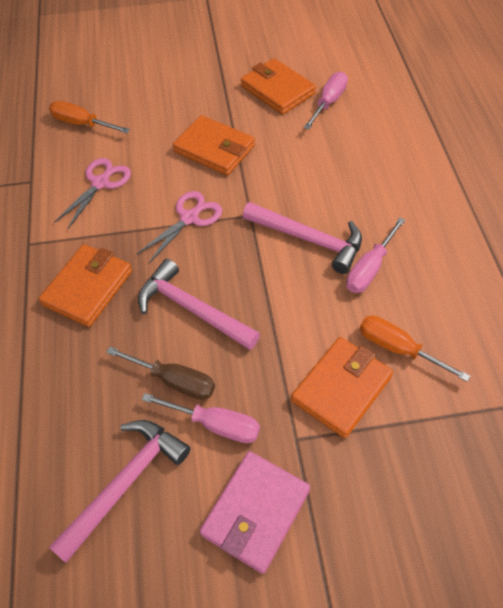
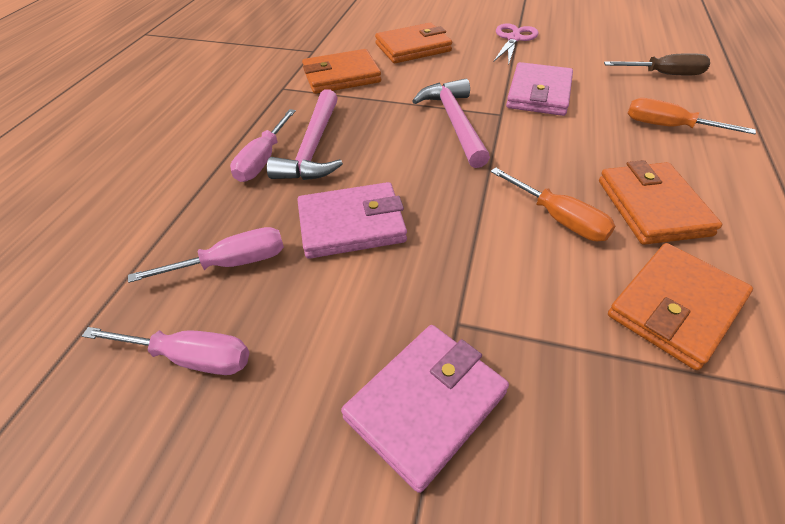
pink hammer: [49,420,191,563] [138,259,260,350] [243,202,362,274] = 3 -> [267,89,343,180] [412,79,490,168] = 2
pink scissors: [54,158,131,229] [136,191,222,264] = 2 -> [494,23,539,65] = 1
pink wallet: [200,451,310,574] = 1 -> [297,182,407,259] [341,325,509,493] [506,62,573,116] = 3

